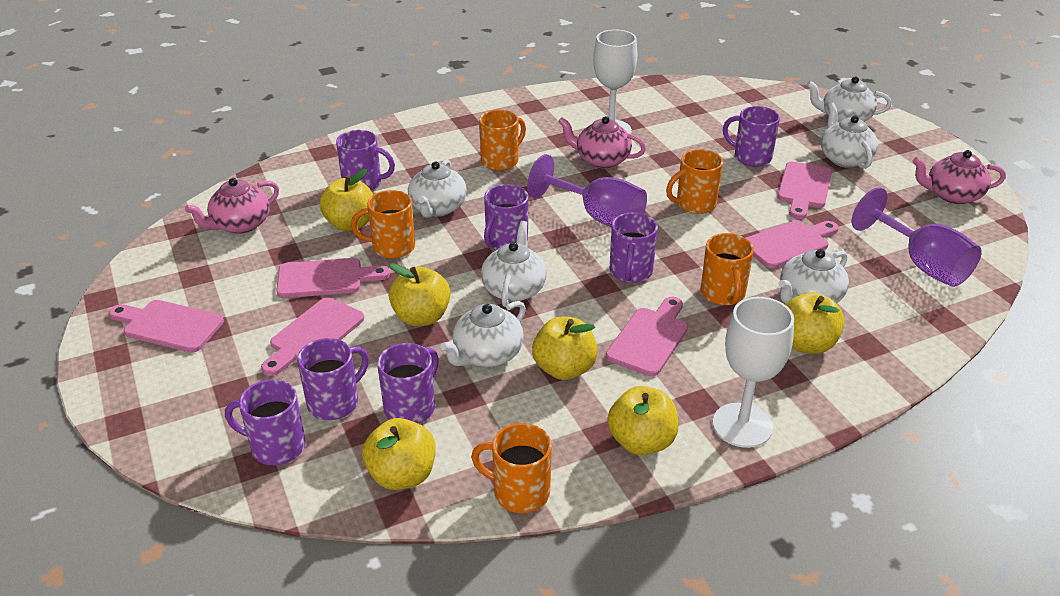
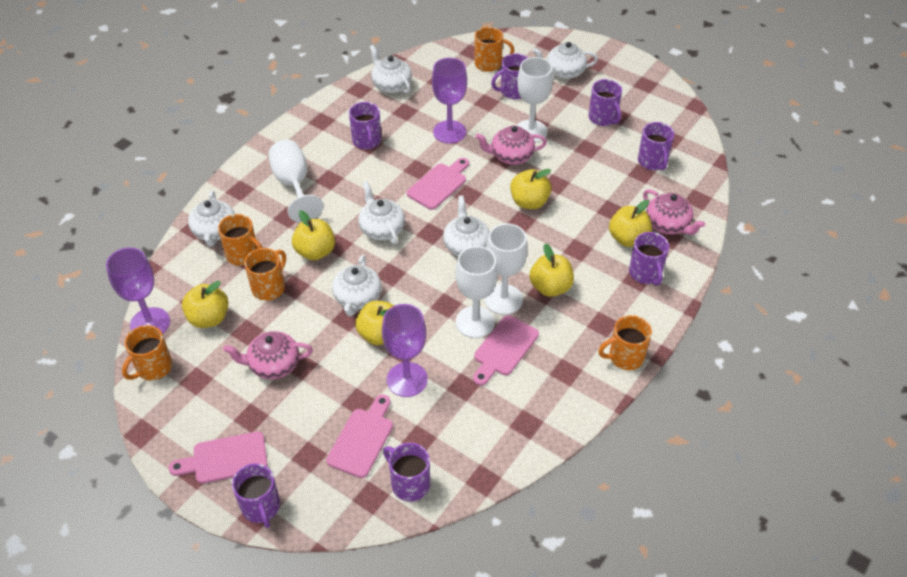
pink cutting board: [109,300,224,353] [261,297,364,376] [276,258,390,298] [606,297,688,376] [746,220,839,268] [777,162,832,219] = 6 -> [168,431,268,484] [326,394,393,478] [407,158,469,210] [473,315,539,386] = 4
purple goblet: [527,154,647,227] [852,187,982,287] = 2 -> [106,247,170,334] [382,304,428,397] [432,58,467,144] = 3
white goblet: [593,29,637,134] [713,297,794,448] = 2 -> [268,140,323,222] [455,246,498,338] [484,223,528,315] [516,57,553,143] = 4

